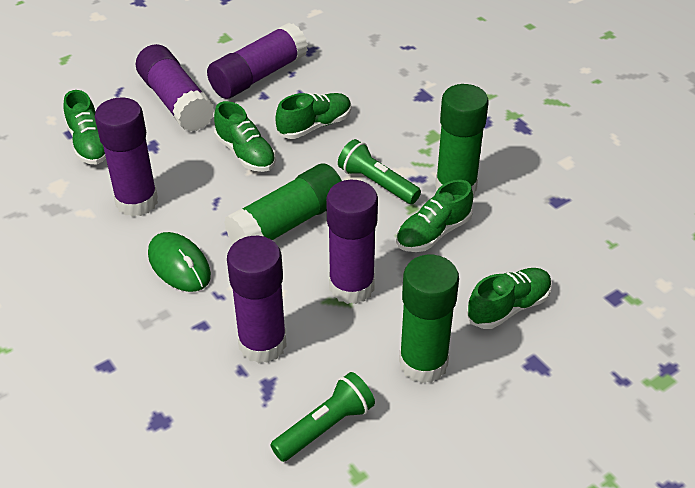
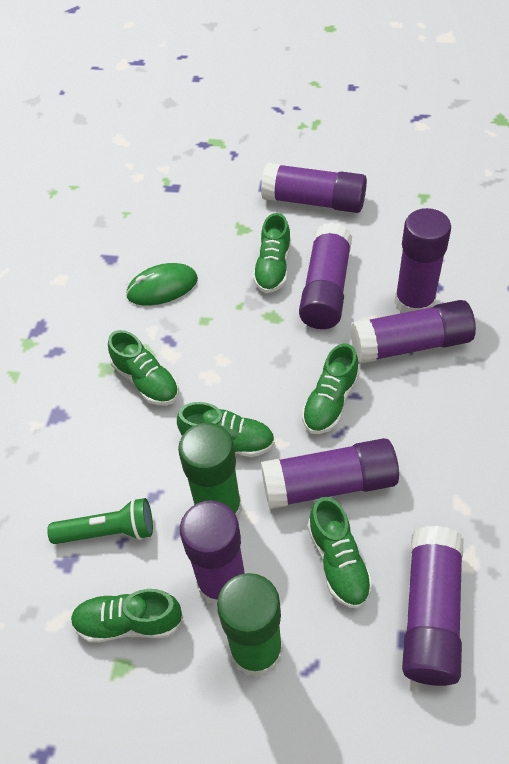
green flashlight: [270,372,375,462] [338,139,421,204] = 2 -> [47,498,153,544] = 1
green glue stick: [224,164,342,244] [399,255,459,383] [435,84,489,196] = 3 -> [178,423,242,520] [217,573,283,678] = 2
green shoe: [63,90,106,164] [214,101,276,172] [275,93,351,139] [396,180,473,252] [466,268,552,329] = 5 -> [71,589,184,643] [108,330,179,405] [177,402,275,457] [253,213,291,293] [302,343,359,434] [308,497,373,609] = 6
purple glue stick: [95,97,158,217] [136,44,215,131] [207,23,308,99] [227,236,287,363] [326,180,378,304] = 5 -> [180,500,246,607] [261,163,367,213] [261,438,399,509] [299,222,352,329] [350,300,476,364] [394,208,451,313] [402,526,463,686] = 7

